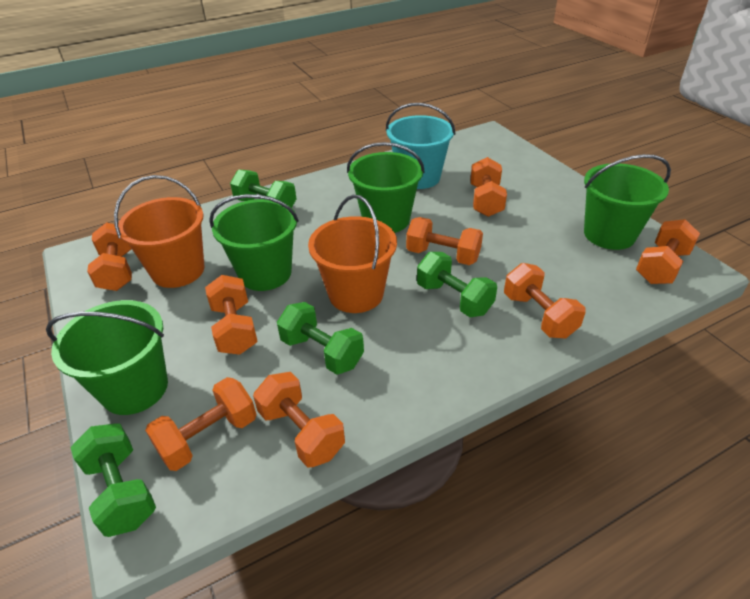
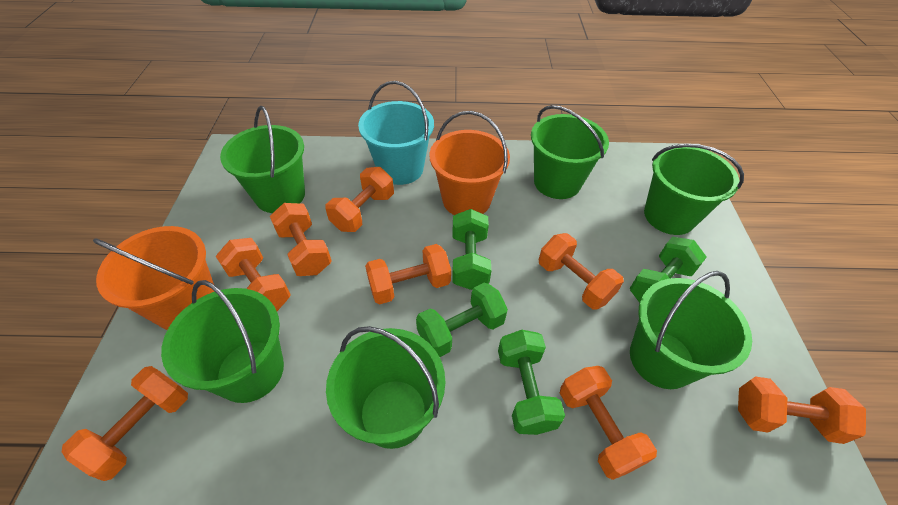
green bucket: [46,300,168,415] [209,194,299,291] [347,142,425,233] [584,154,671,250] = 4 -> [161,280,284,403] [220,106,305,213] [326,326,445,449] [531,105,609,199] [630,271,752,389] [644,144,744,235] = 6

